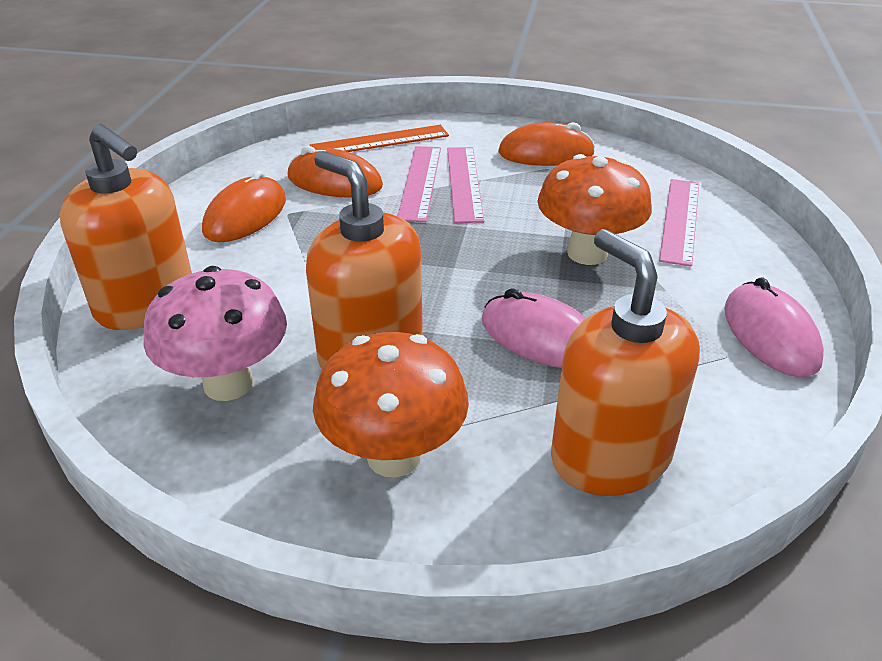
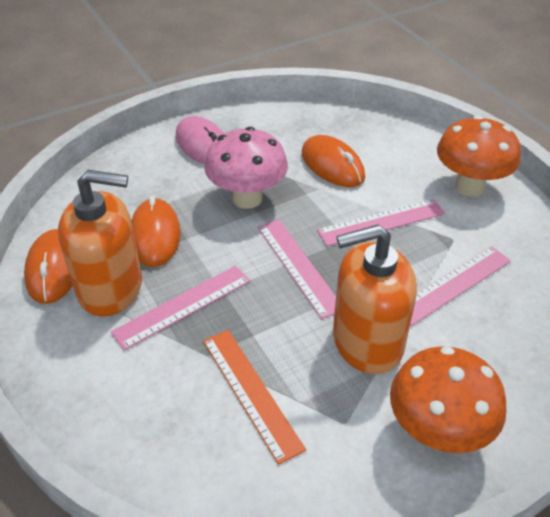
orange soap dispenser: [59,124,192,330] [306,151,423,369] [551,229,700,496] = 3 -> [58,170,142,317] [333,224,417,374] = 2
pink mouse: [482,288,586,368] [724,277,824,377] = 2 -> [176,116,224,165] = 1
pink ruler: [398,146,441,222] [447,147,484,223] [659,179,699,267] = 3 -> [111,266,250,350] [258,220,336,319] [317,199,445,246] [410,246,511,326] = 4

